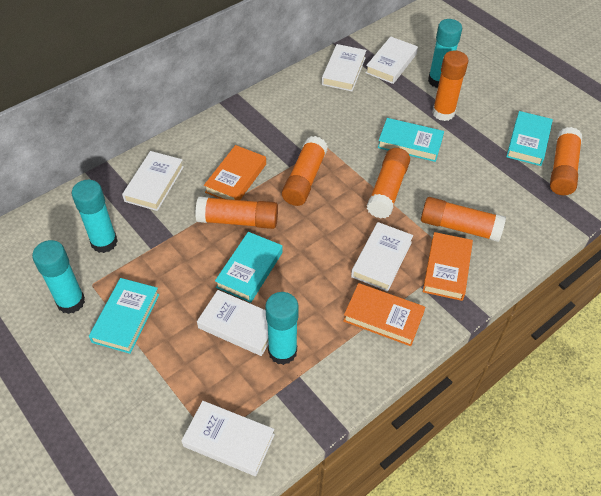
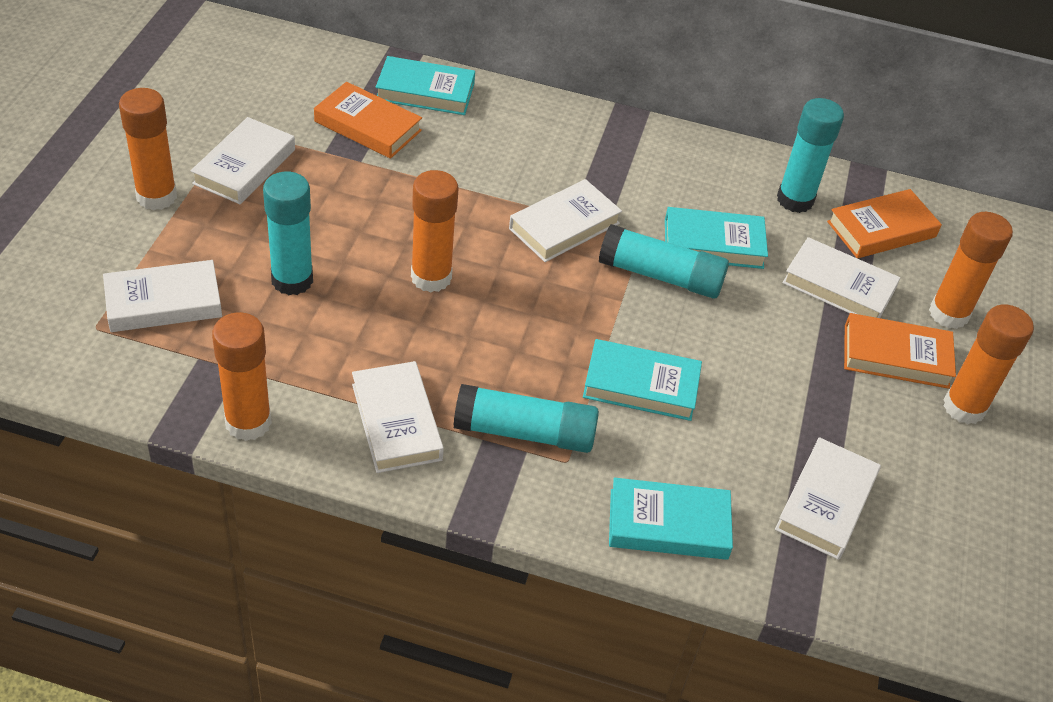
orange glue stick: [195,197,278,229] [282,136,328,206] [367,148,410,218] [421,197,506,242] [432,51,468,121] [550,127,582,195] = 6 -> [119,88,177,210] [212,312,272,441] [411,170,459,292] [929,212,1013,329] [943,304,1034,424] = 5

